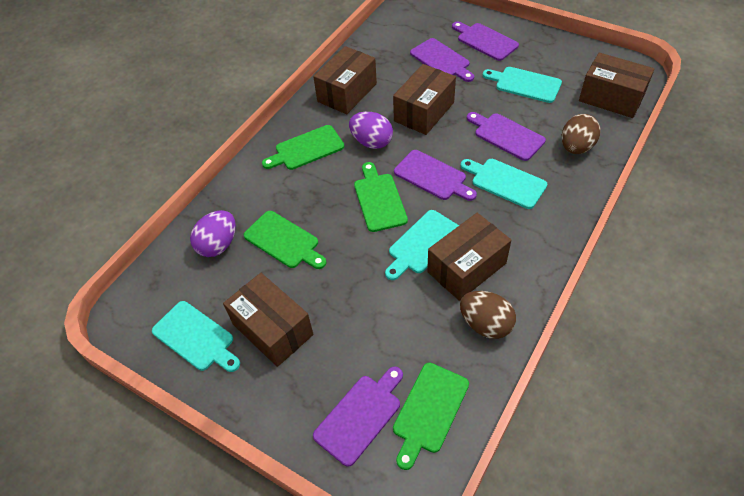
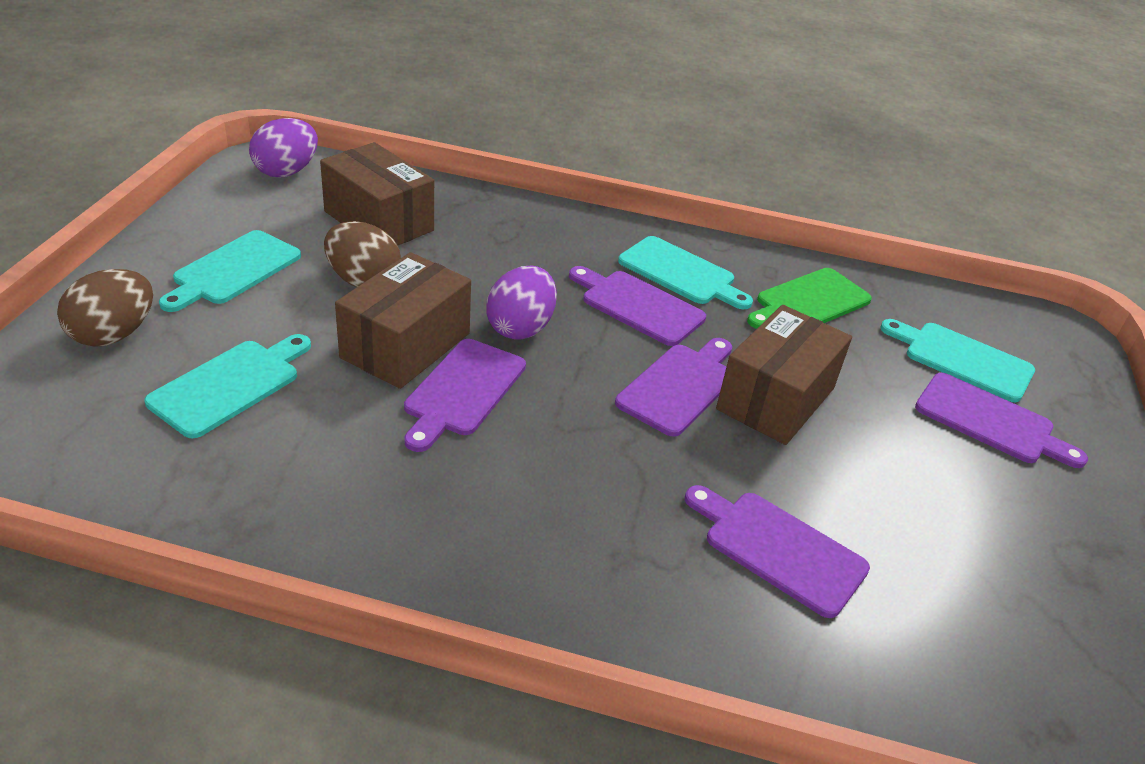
brown box: [223,273,313,367] [313,46,377,114] [393,64,456,135] [427,213,511,301] [579,53,655,118] = 5 -> [320,142,434,246] [335,252,471,389] [716,305,852,445] = 3
green cutting board: [244,211,326,269] [262,125,344,170] [354,162,408,232] [393,363,469,470] = 4 -> [747,268,872,329] = 1

